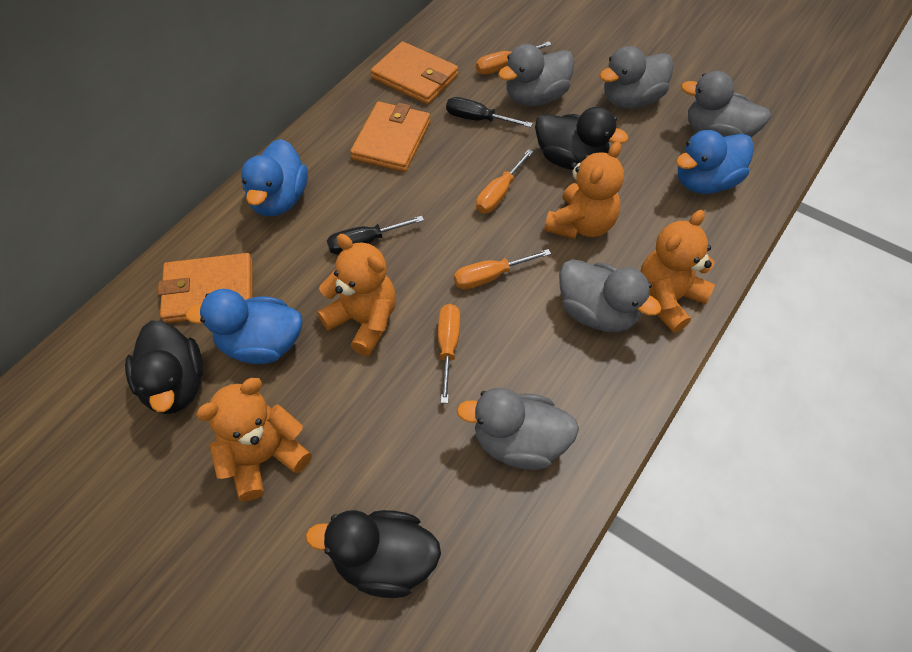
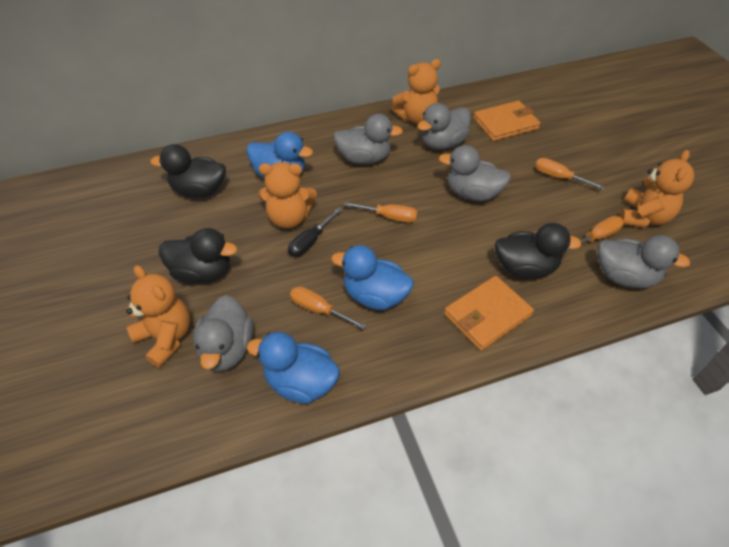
black screwdriver: [327,216,424,255] [446,97,533,127] = 2 -> [288,207,342,257] = 1
orange wallet: [158,253,253,323] [350,102,430,172] [371,41,458,105] = 3 -> [444,276,534,351] [473,101,540,141] = 2

